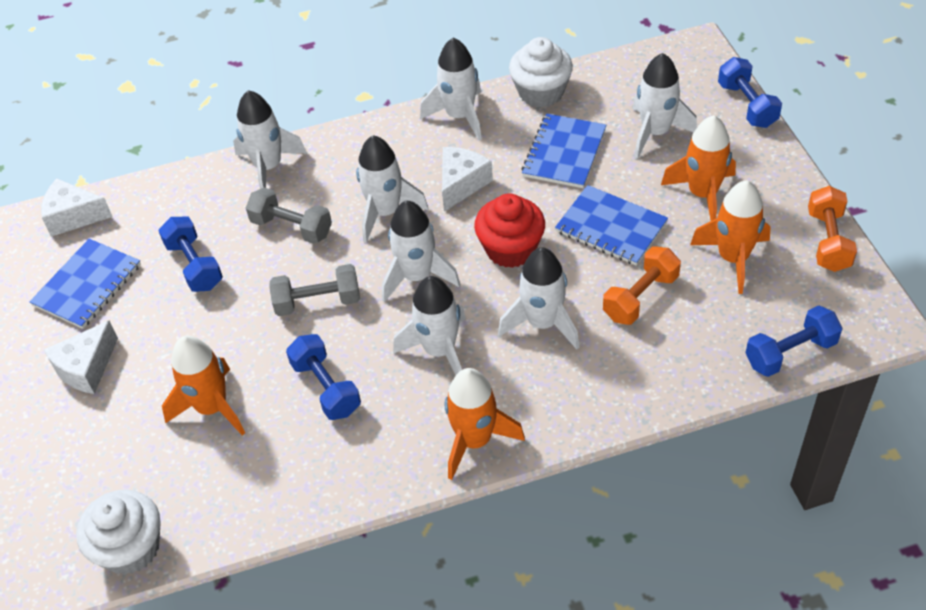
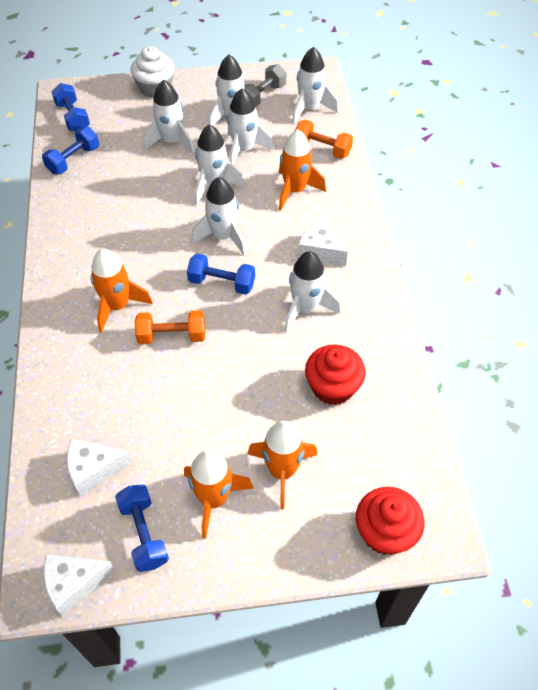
blue notebook: [29,239,141,329] [521,113,606,188] [555,185,668,266] = 3 -> none = 0
grey dumbbell: [246,187,332,244] [269,264,360,316] = 2 -> [245,64,286,107] = 1
red cupcake: [474,194,545,268] = 1 -> [305,345,366,405] [356,487,424,555] = 2
white cupcake: [76,489,161,575] [509,37,573,107] = 2 -> [130,46,175,98] = 1

